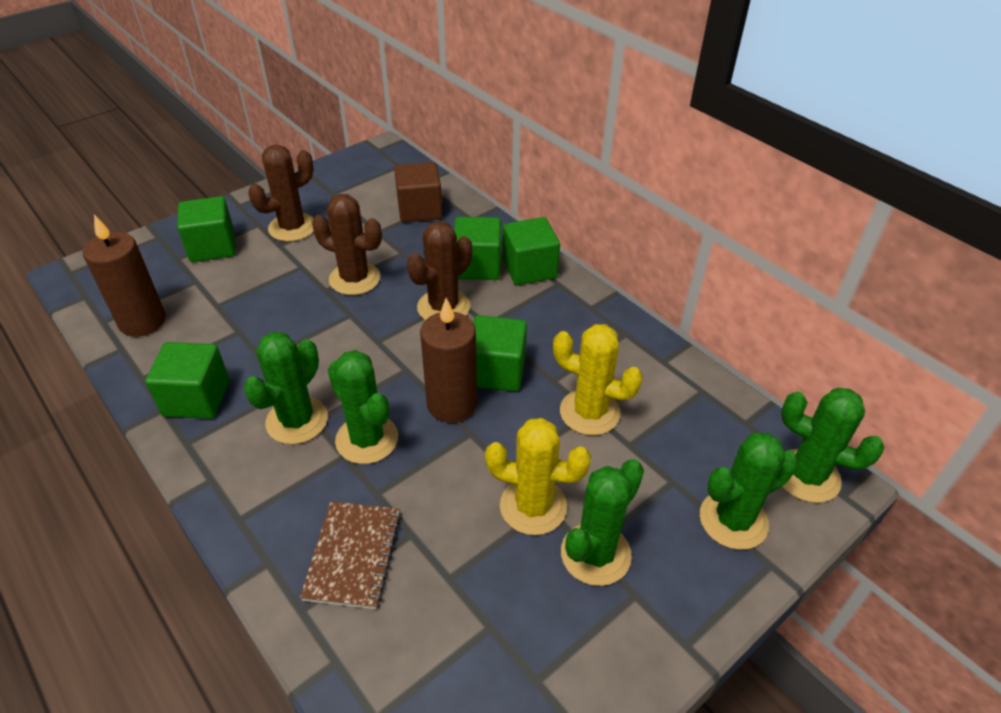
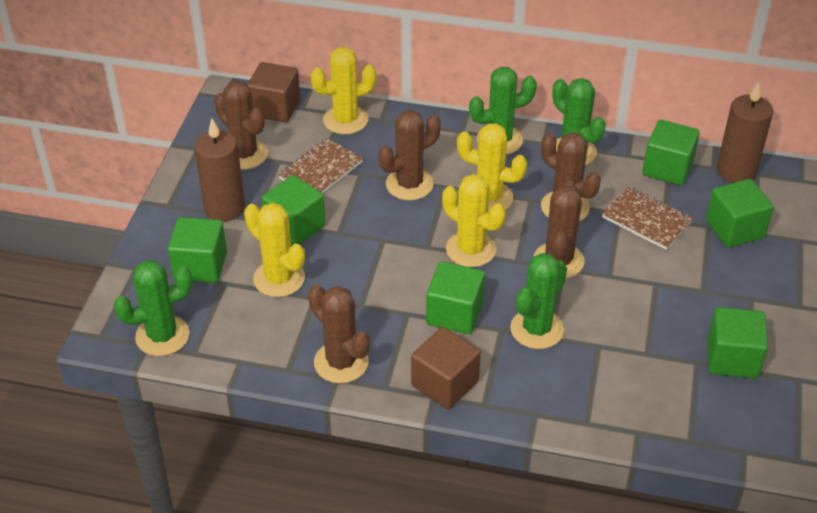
brown cactus: [248,145,314,242] [312,194,382,295] [407,221,472,320] = 3 -> [214,80,268,170] [308,284,370,383] [378,110,441,200] [534,180,584,278] [541,132,601,221] = 5
brown cube: [394,162,443,223] = 1 -> [247,62,300,123] [411,327,481,409] = 2
brown notebook: [300,502,401,609] = 1 -> [278,138,363,193] [602,186,693,250] = 2
green cactus: [244,332,328,444] [328,350,398,464] [561,459,644,586] [700,432,798,550] [781,388,884,503] = 5 -> [113,260,193,356] [469,67,537,155] [510,253,567,349] [552,78,606,165] = 4
green cube: [145,342,229,419] [177,196,235,262] [454,217,501,280] [473,315,527,391] [502,217,560,285] = 5 -> [168,217,227,283] [262,175,325,246] [426,261,485,334] [642,120,700,186] [706,179,774,248] [707,307,768,378] = 6
yellow cactus: [485,418,591,535] [553,324,643,435] = 2 -> [244,203,305,297] [311,47,376,134] [442,174,506,267] [457,123,527,213] = 4

